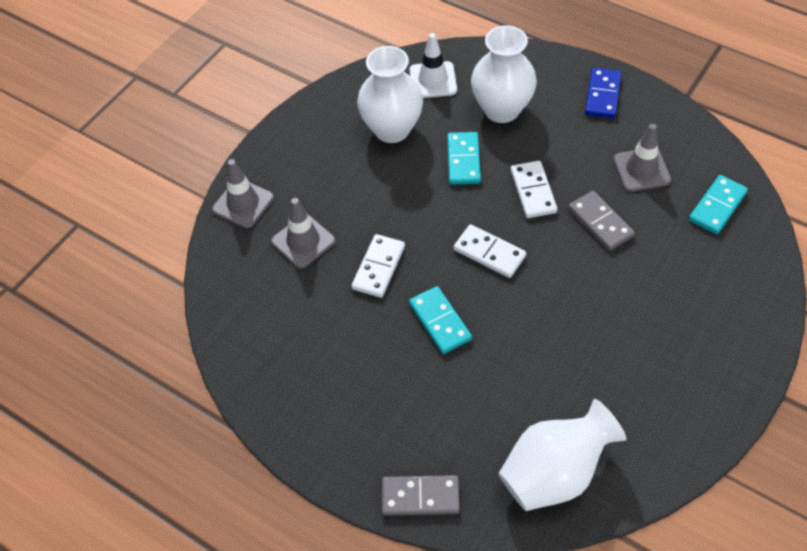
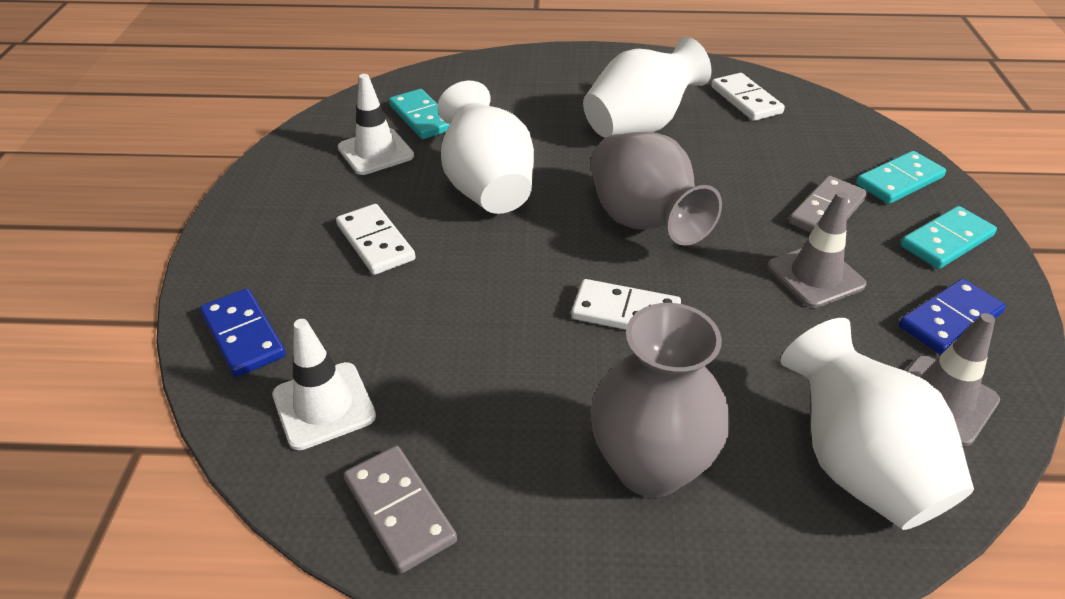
blue domino: [585,68,621,118] = 1 -> [200,288,286,377] [899,279,1006,355] = 2
grey traffic cone: [212,159,274,228] [271,198,336,268] [613,124,671,192] = 3 -> [767,191,867,308] [906,313,1000,446] = 2
grey vase: none = 0 -> [590,132,722,245] [590,303,730,497] = 2
white traffic cone: [410,33,457,98] = 1 -> [272,319,376,450] [338,74,414,175] = 2

